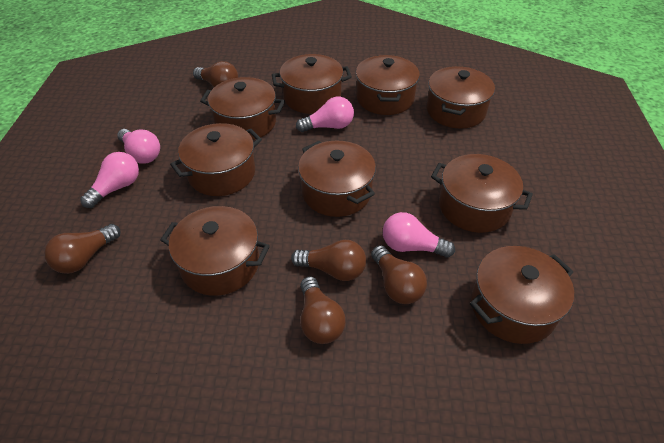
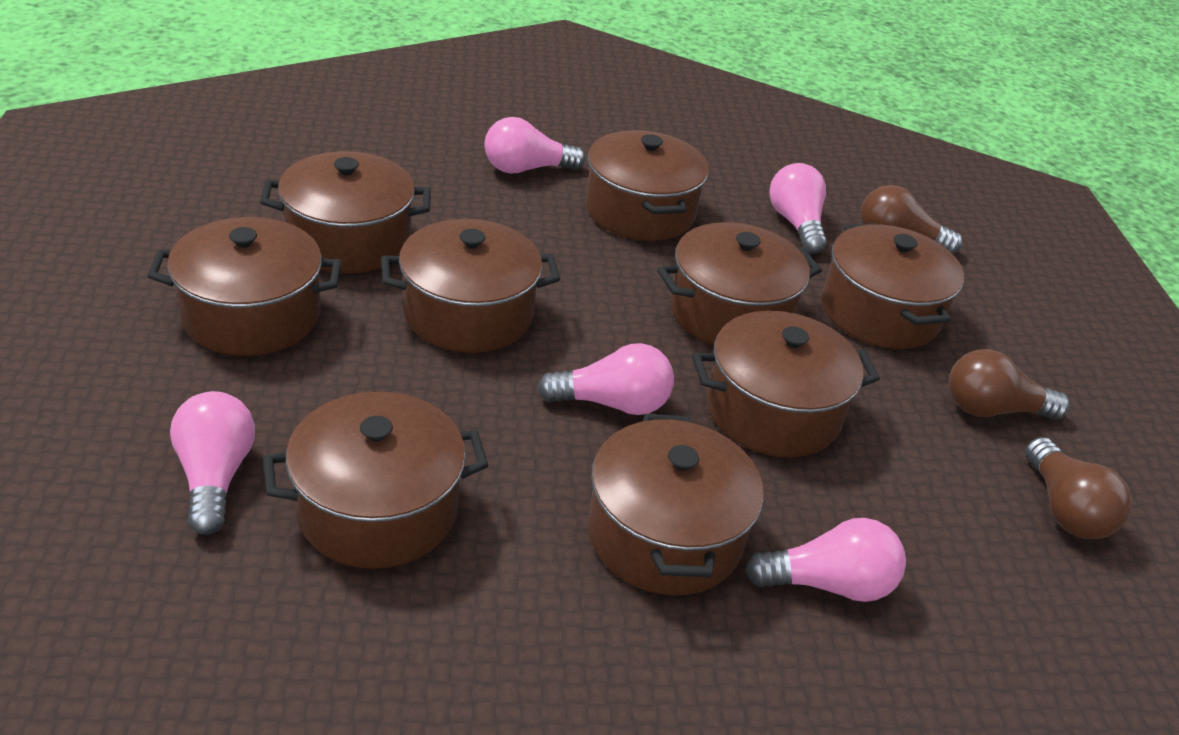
brown light bulb: [44,224,121,274] [193,61,238,87] [291,240,366,281] [300,276,346,344] [371,245,427,304] = 5 -> [860,185,963,254] [949,349,1070,420] [1025,437,1132,539] = 3
pink light bulb: [80,152,139,208] [117,129,160,164] [296,97,354,132] [383,212,455,258] = 4 -> [170,391,255,535] [485,117,585,173] [537,343,674,415] [745,518,906,602] [769,163,827,254] = 5

